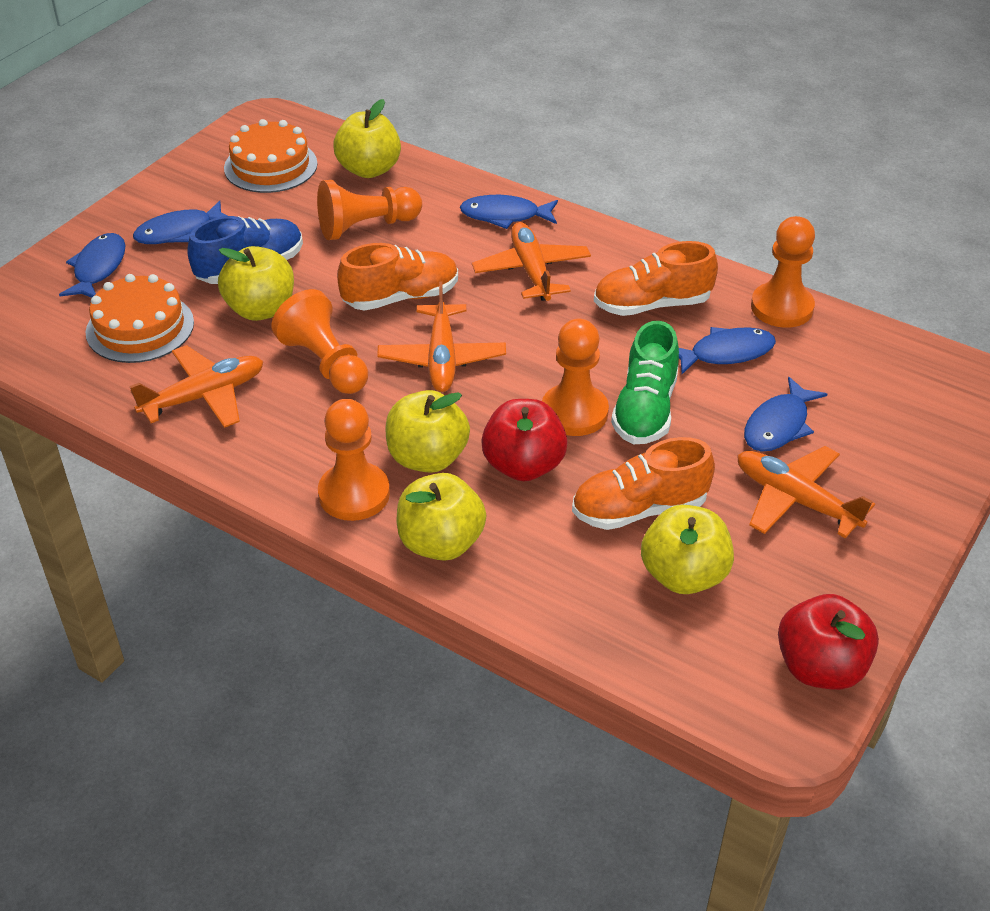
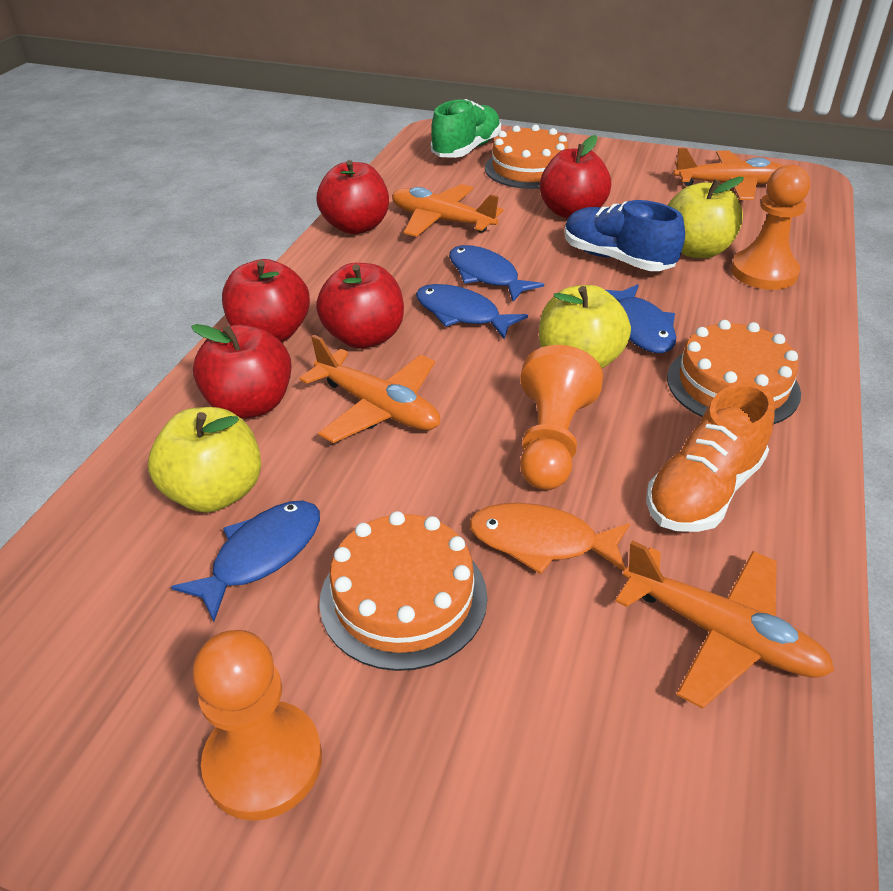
blue fish: [59,233,126,298] [133,201,227,244] [460,195,558,229] [679,327,776,374] [744,377,827,452] = 5 -> [171,501,320,622] [416,284,528,339] [449,245,544,301] [606,284,676,353] = 4
orange cake: [86,274,194,363] [224,119,318,193] = 2 -> [319,511,487,671] [485,125,568,189] [667,320,801,424] = 3
orange fish: none = 0 -> [469,503,630,574] = 1
orange pawn: [271,289,368,394] [317,180,422,240] [318,399,390,521] [542,319,609,436] [751,216,815,328] = 5 -> [192,630,322,821] [520,345,603,490] [731,164,810,290] = 3
orange shoe: [337,243,458,311] [572,437,715,530] [594,241,718,316] = 3 -> [646,383,775,532] = 1
red apple: [481,399,568,481] [778,594,879,690] = 2 -> [191,324,292,419] [222,259,310,342] [316,160,389,234] [316,263,404,349] [540,135,611,219] = 5
yellow apple: [218,246,294,321] [333,99,401,178] [386,390,470,473] [397,473,486,561] [641,505,734,594] = 5 -> [148,407,261,513] [539,285,631,368] [667,177,744,258] = 3

